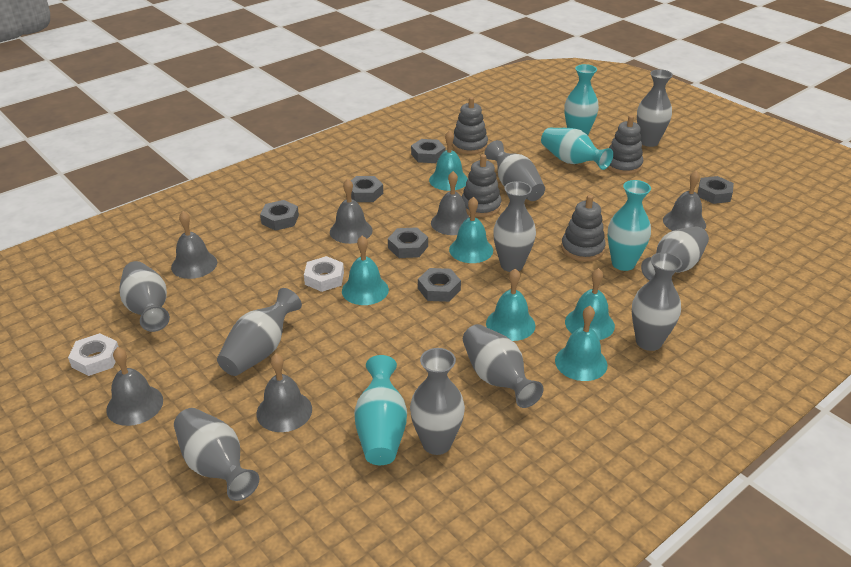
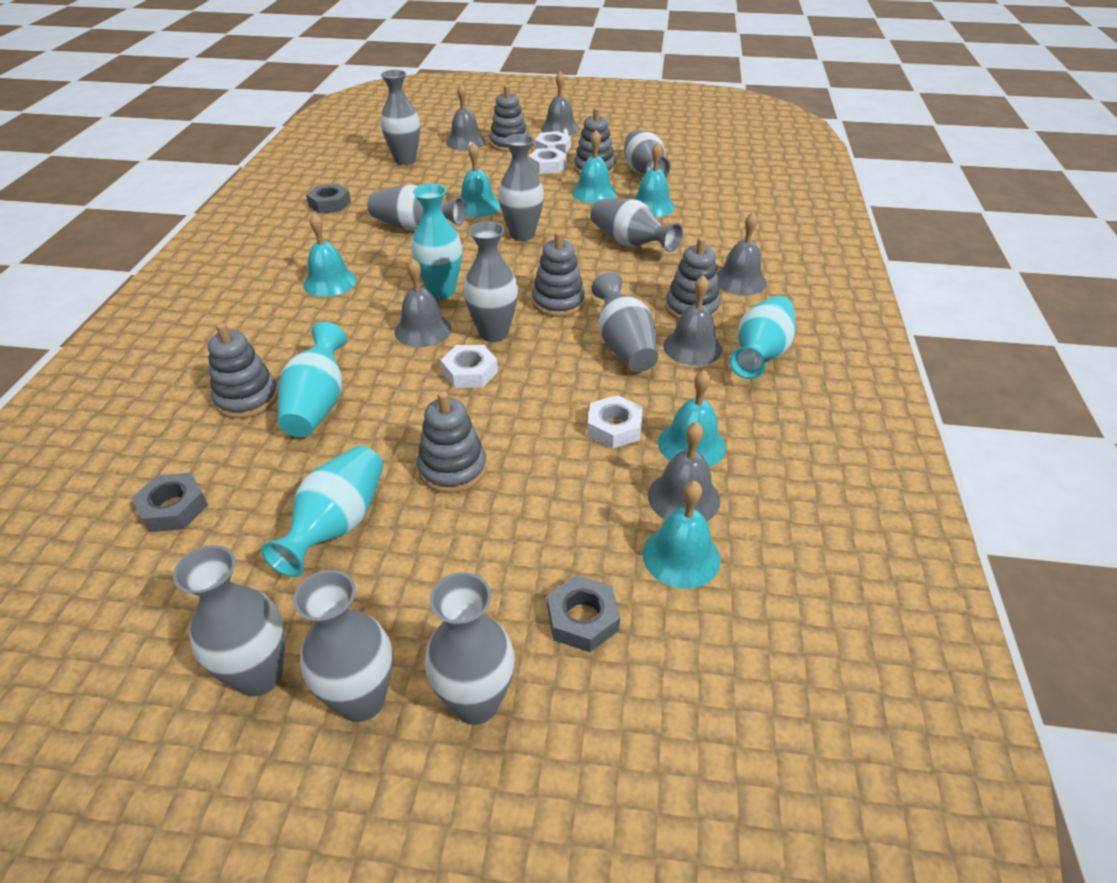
grey nut: [260,200,299,231] [351,176,383,202] [388,227,428,258] [411,139,445,163] [418,268,461,302] [698,176,734,204] = 6 -> [132,473,208,532] [306,184,351,214] [547,575,620,652] = 3
grey stacking toy: [452,97,488,154] [462,154,501,217] [561,195,606,261] [607,115,643,175] = 4 -> [208,323,278,419] [417,391,487,493] [489,85,528,152] [532,231,585,317] [574,107,615,175] [665,237,721,320] = 6
white nut: [68,333,118,376] [304,256,344,292] = 2 -> [441,345,498,388] [528,148,567,174] [535,131,571,153] [587,395,642,449] = 4

